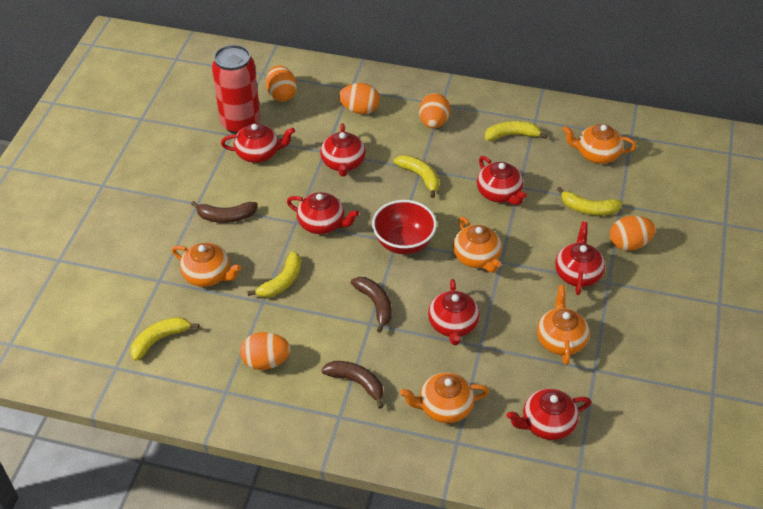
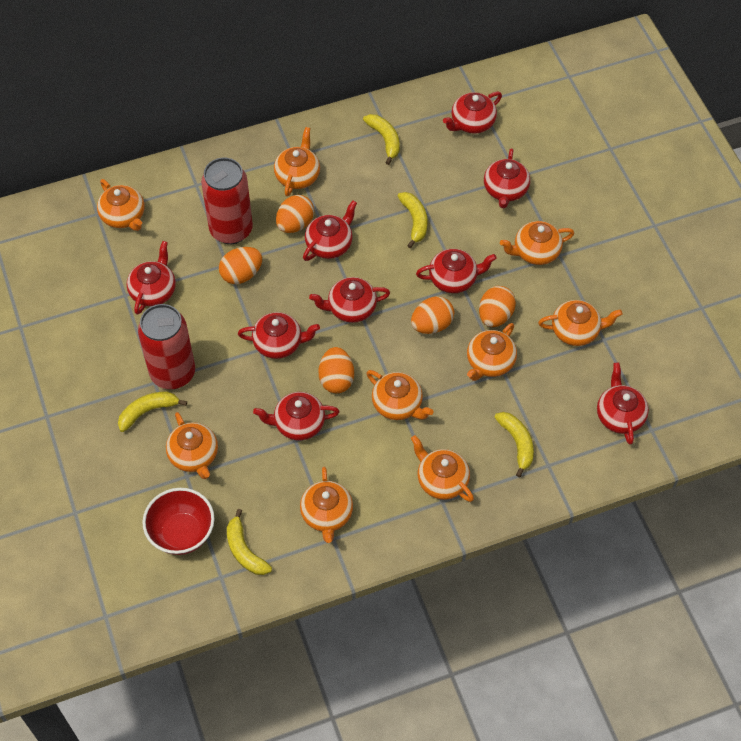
brown banana: [191,201,258,223] [321,361,383,409] [351,277,392,333] = 3 -> none = 0
orange teapot: [172,243,241,287] [400,372,489,423] [453,217,502,273] [537,285,589,365] [562,124,636,164] = 5 -> [97,179,144,231] [166,412,218,479] [274,127,320,196] [300,467,353,543] [366,370,433,420] [411,435,474,502] [467,323,517,381] [500,221,574,265] [538,300,622,346] = 9
red can: [212,45,260,134] = 1 -> [138,304,195,389] [201,157,253,244] = 2
red teapot: [221,123,295,163] [287,192,359,234] [320,123,366,177] [428,279,480,345] [477,156,527,205] [507,388,591,440] [555,222,605,295] = 7 -> [127,241,176,315] [238,312,320,359] [253,392,339,440] [303,200,357,261] [309,277,390,323] [416,249,497,293] [443,92,502,134] [484,148,530,208] [597,362,649,445] = 9

